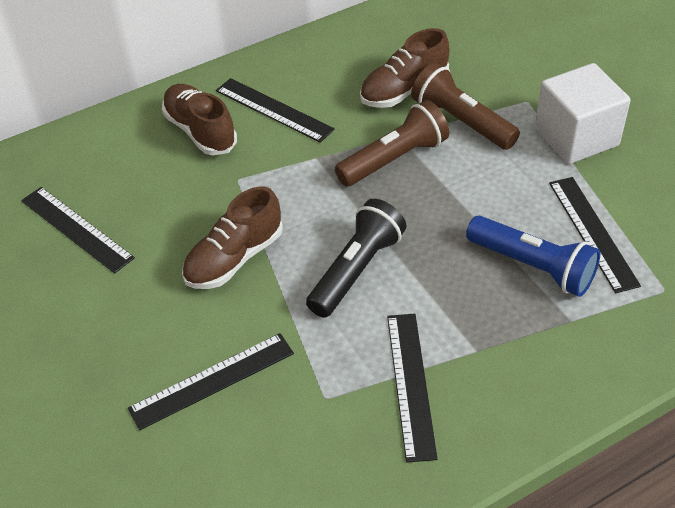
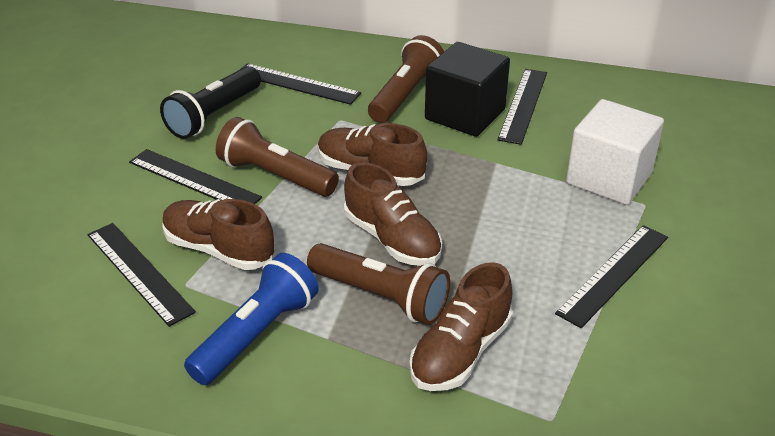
black cube: none = 0 -> [425,42,510,137] = 1
brown flashlight: [335,100,449,187] [411,63,520,150] = 2 -> [216,117,339,197] [307,243,450,325] [368,35,444,123] = 3
brown shoe: [162,84,237,155] [182,186,283,289] [360,28,450,108] = 3 -> [163,199,275,270] [318,123,427,186] [344,162,442,266] [409,262,513,391] = 4

